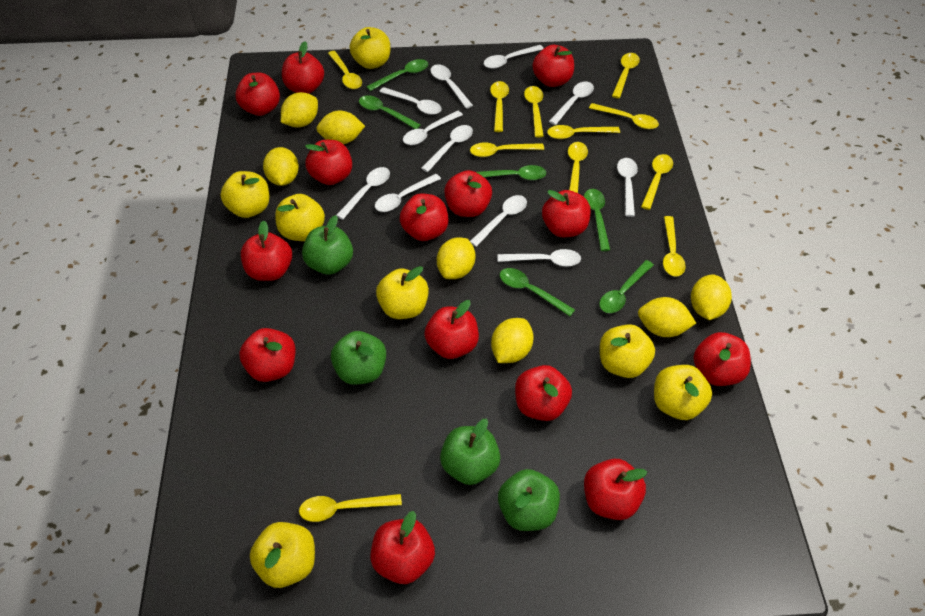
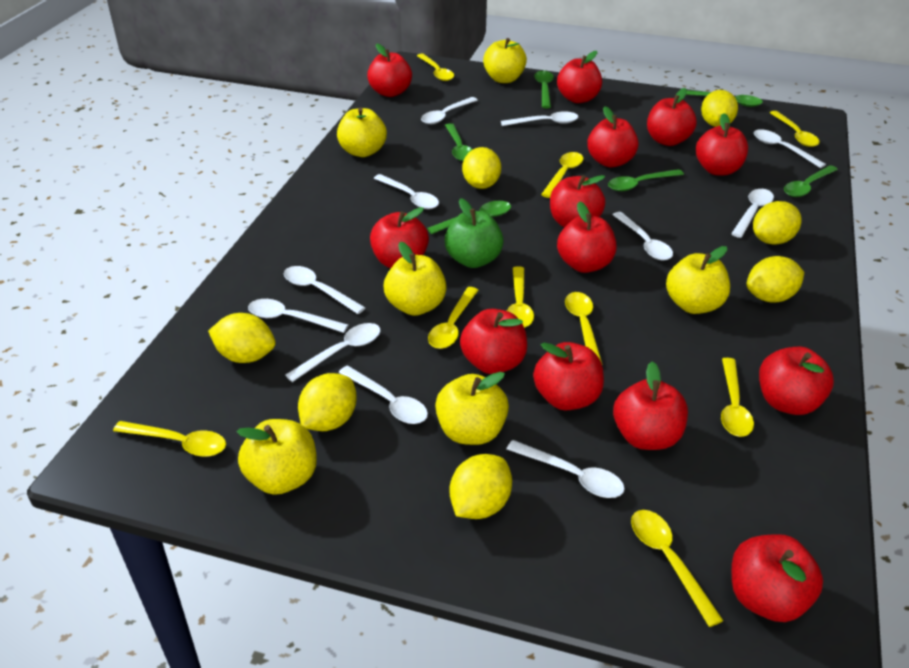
green apple: [302,215,353,275] [331,331,386,385] [440,419,500,485] [498,469,560,531] = 4 -> [445,198,504,268] = 1
red apple: [235,73,280,116] [239,328,296,382] [241,220,292,281] [282,41,324,94] [305,140,352,185] [370,511,435,584] [400,194,448,241] [424,300,479,359] [444,170,492,217] [515,365,572,421] [532,45,574,87] [542,190,591,237] [584,459,647,520] [693,332,751,386] = 14 -> [367,44,412,97] [370,207,429,268] [460,309,527,374] [533,342,604,410] [550,175,605,228] [557,51,602,103] [557,201,616,273] [587,106,638,167] [613,362,688,450] [647,88,697,146] [696,113,748,175] [732,534,823,622] [759,346,834,415] = 13
yellow apple: [220,171,269,218] [250,522,315,588] [275,194,325,241] [349,27,390,69] [376,266,429,319] [600,324,655,378] [654,365,712,420] = 7 -> [237,419,317,495] [337,107,387,157] [384,242,446,316] [435,372,509,445] [483,38,527,83] [666,246,730,314] = 6
yellow spoon: [299,494,402,522] [328,51,362,89] [470,142,544,157] [490,81,509,132] [524,86,544,137] [547,125,620,139] [568,142,588,193] [589,103,659,129] [612,53,640,98] [641,154,673,210] [663,216,686,277] = 11 -> [113,421,226,457] [417,54,454,81] [428,287,479,349] [507,266,534,328] [541,152,583,198] [565,292,603,365] [631,510,724,627] [721,358,754,437] [770,111,820,147] = 9

